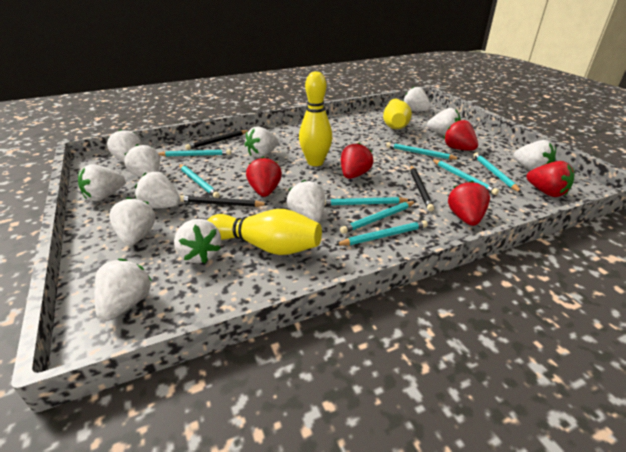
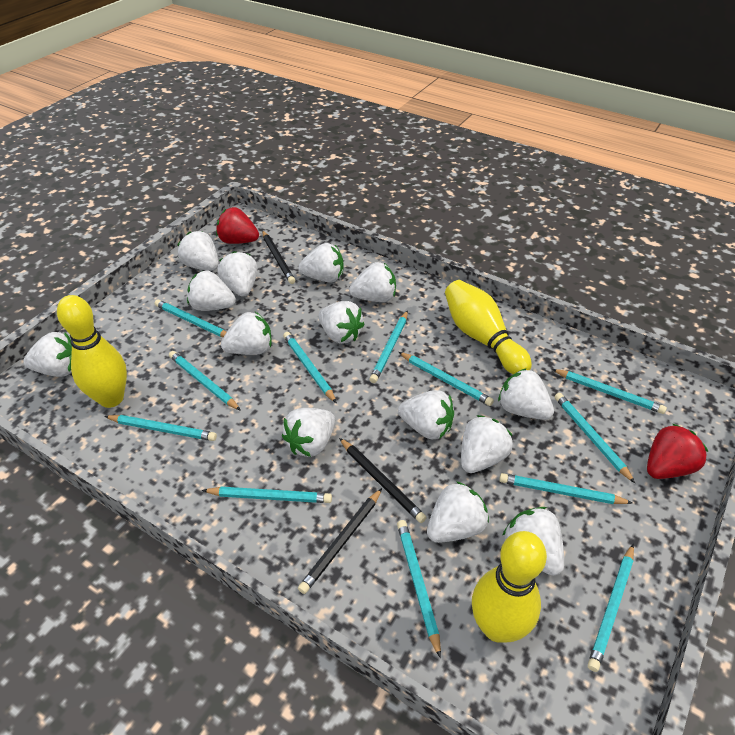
red strawberry: [246,156,282,197] [341,142,373,179] [443,119,478,151] [448,180,490,226] [527,161,574,197] = 5 -> [216,207,259,244] [647,424,708,479] = 2
turquoise pencil: [158,149,231,156] [179,164,220,198] [325,197,410,206] [335,220,428,246] [340,201,416,234] [386,142,460,160] [432,159,499,195] [473,152,522,193] = 8 -> [104,415,217,441] [154,299,227,337] [169,351,241,411] [202,487,332,503] [283,332,337,403] [369,311,408,383] [397,520,441,658] [399,352,494,406] [499,473,632,504] [552,369,667,414] [555,393,635,483] [588,544,634,672] = 12
white strawberry: [78,164,125,201] [94,259,152,321] [107,129,141,162] [109,197,156,246] [125,144,160,178] [135,172,181,209] [174,219,221,263] [245,126,279,158] [287,180,325,223] [403,87,431,112] [427,108,461,135] [514,140,556,171] = 12 -> [23,332,72,377] [177,231,219,271] [187,271,236,311] [217,251,257,297] [221,312,272,355] [282,408,335,457] [298,243,344,282] [318,301,365,344] [349,262,396,302] [398,390,454,439] [427,481,489,543] [461,415,513,473] [498,368,554,420] [502,507,564,576] = 14

